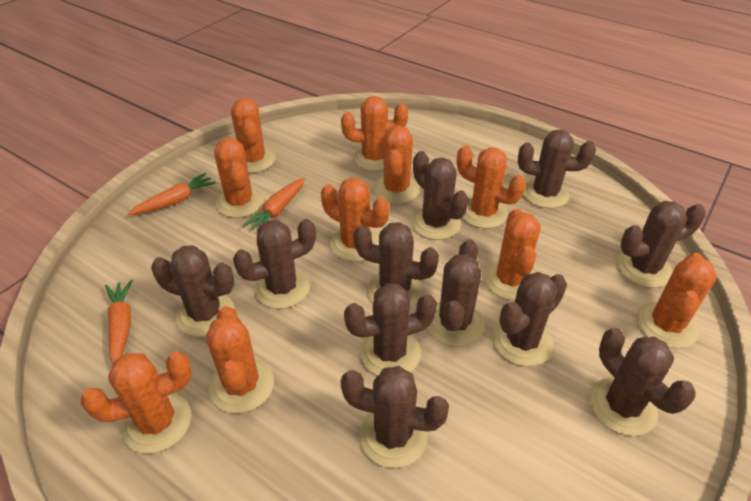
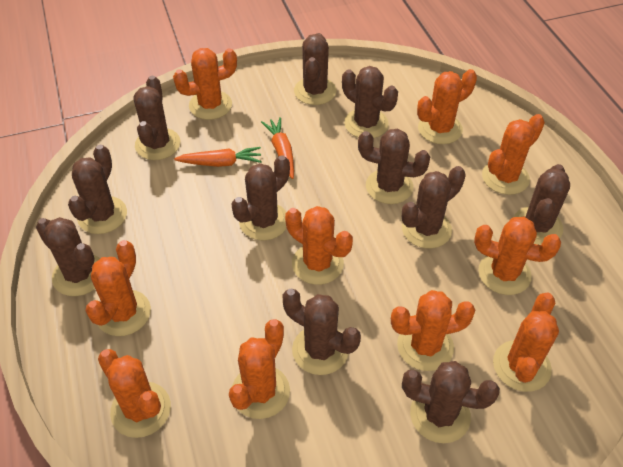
orange carrot: [105,280,133,364] [128,173,216,215] [243,178,305,230] = 3 -> [174,147,262,167] [261,117,294,179] = 2

